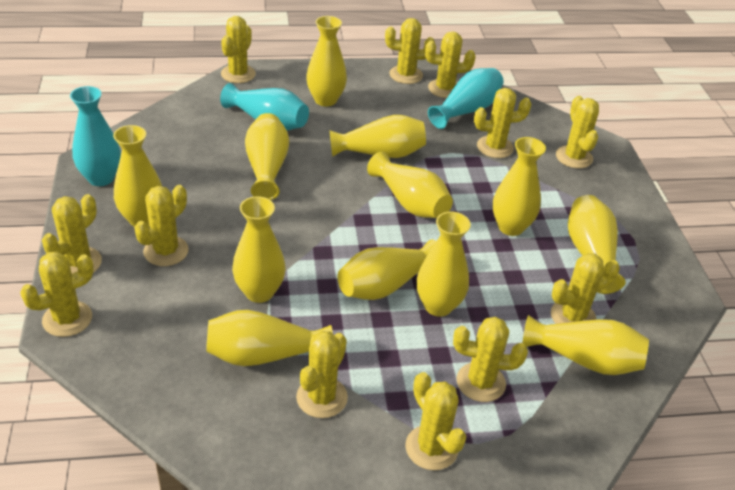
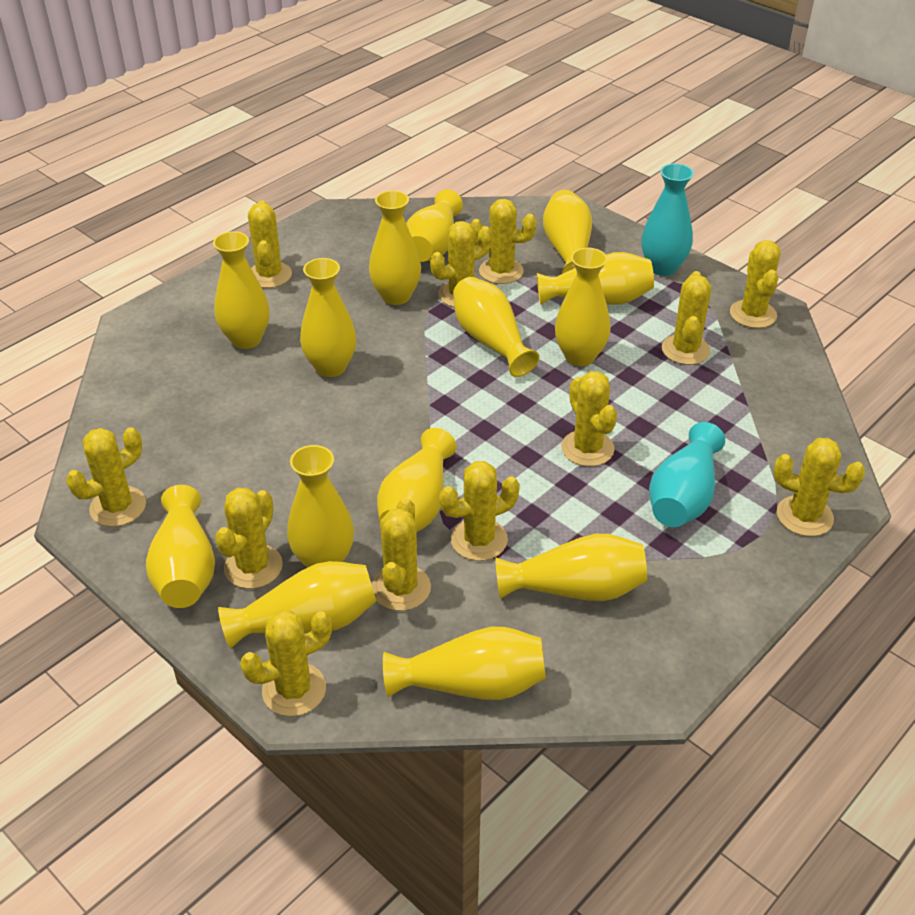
turquoise vase: [70,86,121,186] [220,83,309,130] [428,68,504,129] = 3 -> [641,163,694,276] [649,422,725,527] = 2
yellow vase: [113,125,162,227] [206,310,333,366] [232,196,285,303] [245,113,289,200] [306,16,347,107] [329,115,426,158] [338,239,436,300] [367,151,453,218] [417,211,471,317] [493,137,546,236] [523,315,649,375] [568,195,626,294] = 12 -> [146,485,215,608] [213,231,270,349] [218,561,376,649] [287,445,354,568] [300,258,357,377] [369,191,421,305] [377,428,456,532] [383,627,546,700] [406,189,463,262] [453,277,539,377] [495,534,647,601] [537,252,654,305] [543,190,592,274] [555,248,611,366] = 14

